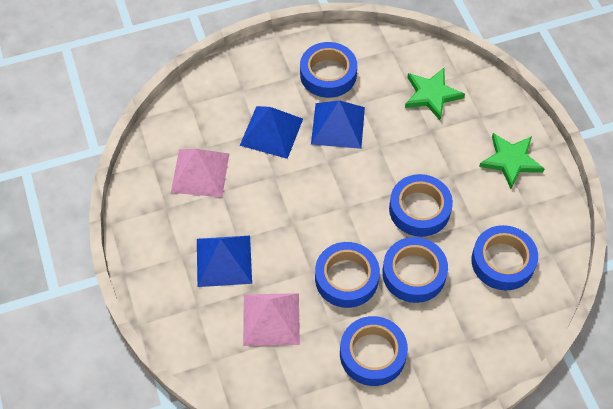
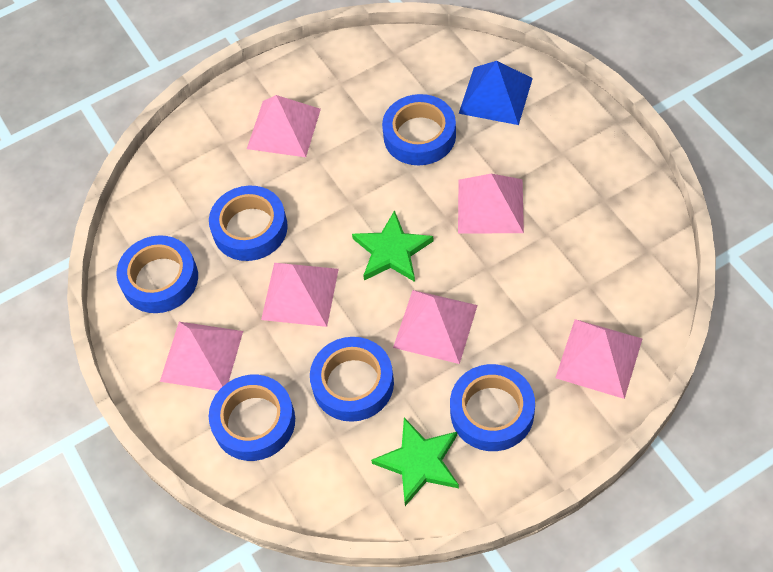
blue pyramid: [197,236,252,287] [240,106,303,159] [311,100,365,149] = 3 -> [459,61,533,125] = 1
pink pyramid: [171,149,229,197] [243,293,300,346] = 2 -> [160,322,243,391] [247,95,321,157] [261,263,339,327] [393,290,478,364] [458,174,524,233] [555,319,642,399] = 6

